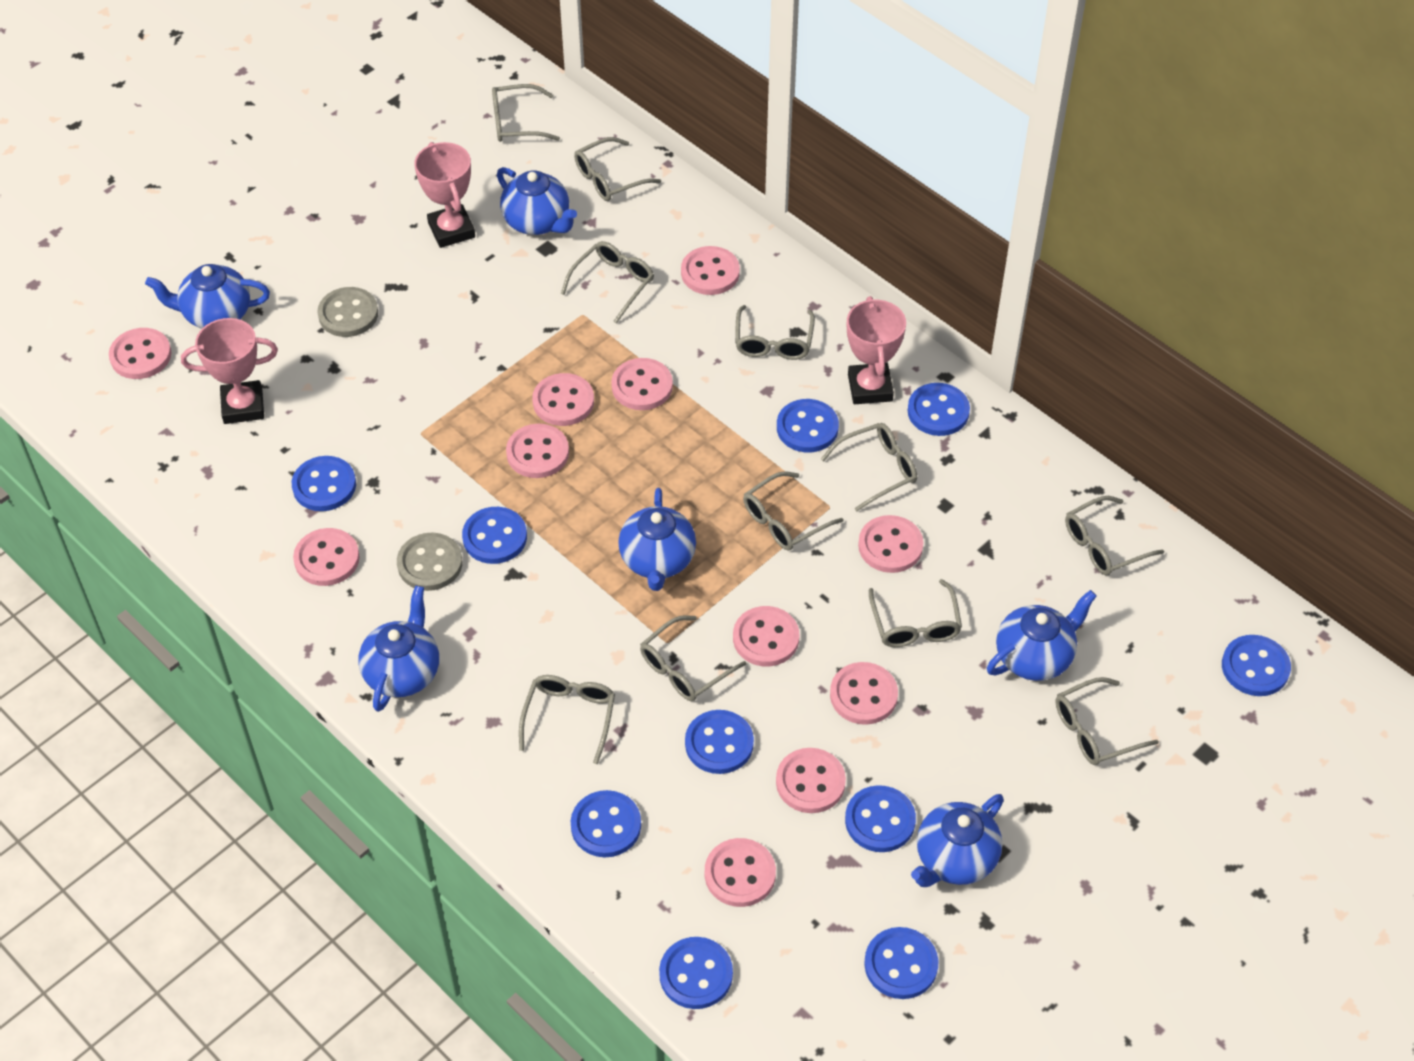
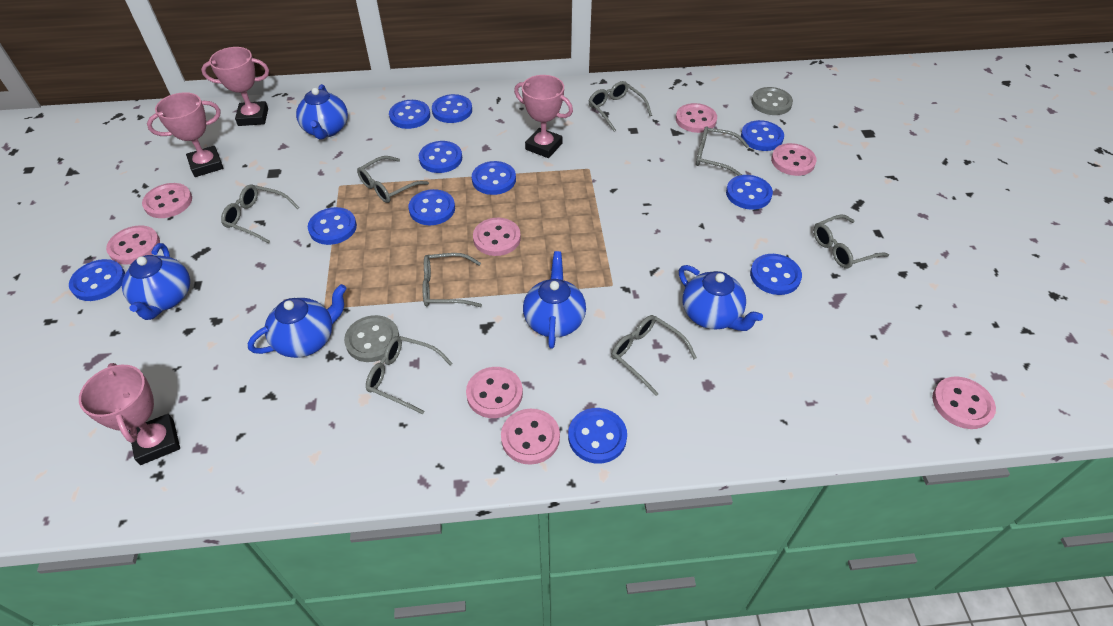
blue button: [292,456,356,511] [462,507,527,564] [571,790,641,857] [659,937,733,1009] [685,710,754,774] [777,399,839,452] [845,785,916,852] [864,927,938,999] [908,383,970,436] [1222,635,1291,696] = 10 -> [69,259,125,301] [308,207,357,245] [389,100,430,129] [408,189,455,225] [419,141,462,173] [432,94,472,123] [472,161,516,195] [568,408,627,464] [726,175,773,210] [741,120,784,151] [750,254,802,295] = 11
blue teapot: [145,264,270,329] [358,586,439,712] [497,167,577,235] [618,488,696,591] [911,794,1004,887] [987,590,1097,681] = 6 -> [122,243,190,320] [248,284,347,358] [296,84,348,140] [523,251,586,349] [679,265,763,331] = 5
grey glasses: [492,84,560,142] [519,675,615,764] [561,241,654,324] [574,137,661,201] [640,615,747,701] [735,305,815,360] [743,471,844,551] [821,423,917,511] [869,579,962,647] [1055,677,1159,765] [1065,496,1164,576] = 11 -> [221,185,300,243] [357,156,429,203] [366,336,452,414] [422,253,482,307] [589,81,652,131] [612,315,697,396] [696,126,749,176] [814,214,889,268] = 8
pink button: [109,328,171,379] [293,528,360,586] [506,424,569,478] [532,373,594,426] [611,358,673,410] [681,246,740,295] [705,838,776,907] [733,606,799,666] [776,748,846,813] [830,662,898,725] [858,515,923,573] = 11 -> [106,226,160,265] [142,183,192,218] [466,367,523,418] [473,218,521,256] [501,409,560,465] [676,103,717,133] [771,143,817,176] [932,377,996,429] = 8
pink trophy: [181,318,278,424] [414,142,475,248] [847,296,906,404] = 3 -> [79,363,180,465] [147,92,223,177] [201,47,269,126] [514,75,573,158] = 4

